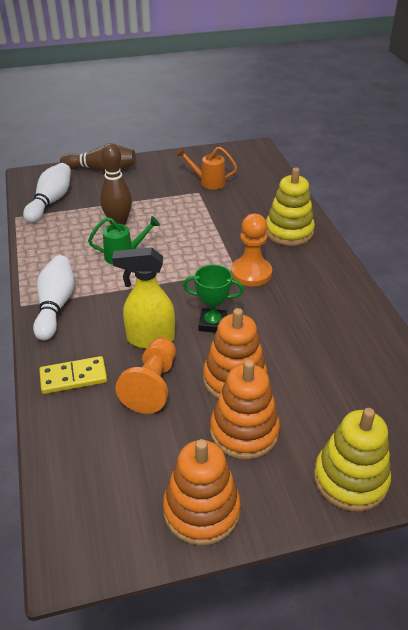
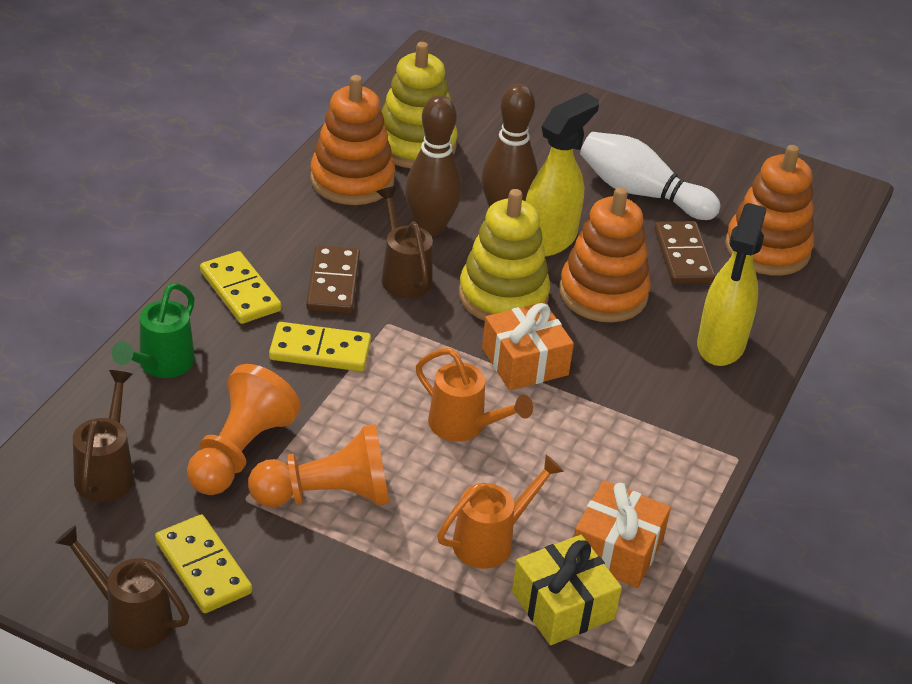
brown domino: none = 0 -> [306,245,360,314] [654,221,715,284] = 2
brown watering can: none = 0 -> [55,525,189,649] [73,370,134,502] [377,187,433,298] = 3
green trophy: [183,265,244,333] = 1 -> none = 0
orange gift: none = 0 -> [482,302,574,390] [574,480,671,588] = 2
orange watering can: [176,147,237,190] = 1 -> [416,348,533,442] [437,455,564,569] = 2
white bowling pin: [23,163,71,223] [33,255,74,341] = 2 -> [580,132,720,220] = 1
yellow domino: [39,356,107,394] = 1 -> [155,514,252,613] [200,251,281,324] [269,322,371,372] = 3
yellow gift: none = 0 -> [512,535,622,645] = 1
yellow spray bottle: [112,247,175,349] = 1 -> [525,93,599,257] [697,203,766,366] = 2

